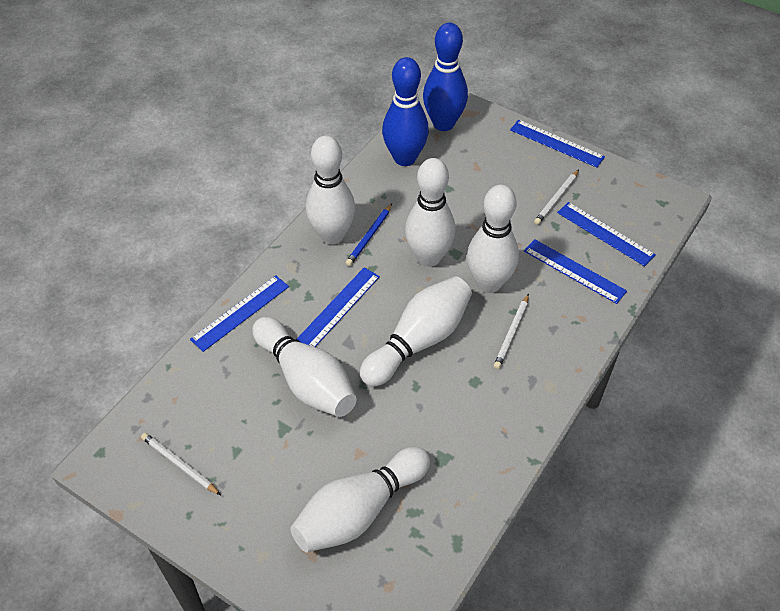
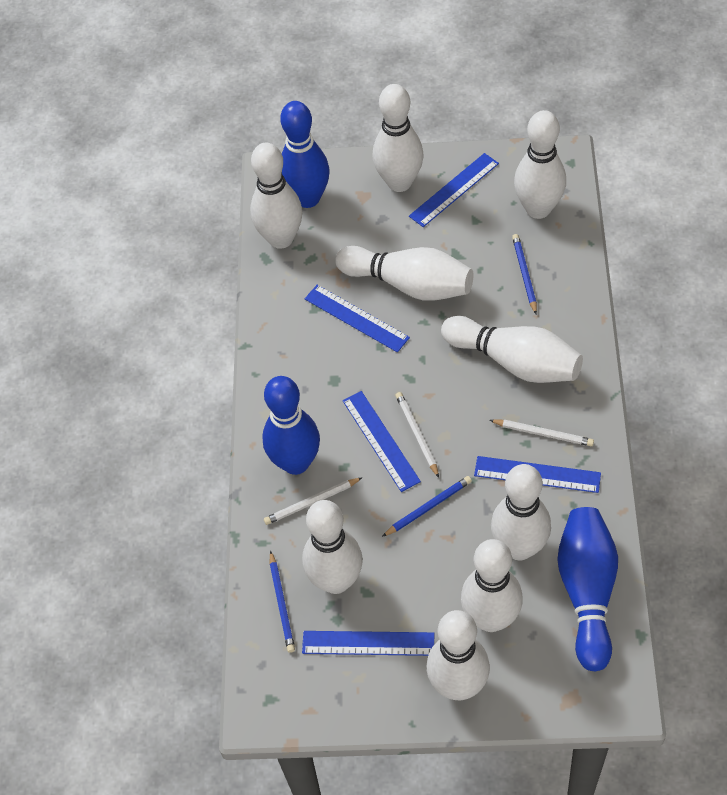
blue bowling pin: [382,57,429,166] [423,23,468,131] = 2 -> [262,376,320,475] [280,101,330,208] [557,507,618,671] = 3
blue pencil: [346,204,392,266] = 1 -> [270,550,295,653] [382,476,472,537] [512,234,537,314] = 3
white bowling pin: [252,317,357,417] [290,447,430,552] [306,136,355,245] [360,276,472,387] [405,158,456,267] [467,185,519,293] = 6 -> [250,143,302,249] [302,500,363,594] [335,246,473,301] [373,84,424,192] [427,610,490,700] [441,316,583,383] [461,539,523,632] [491,464,551,560] [514,110,566,219] = 9

